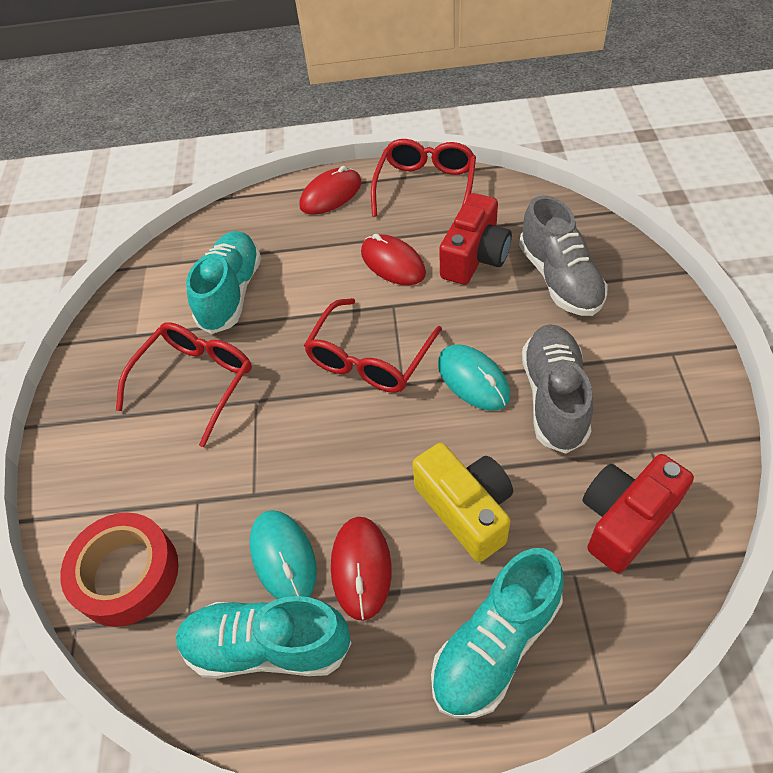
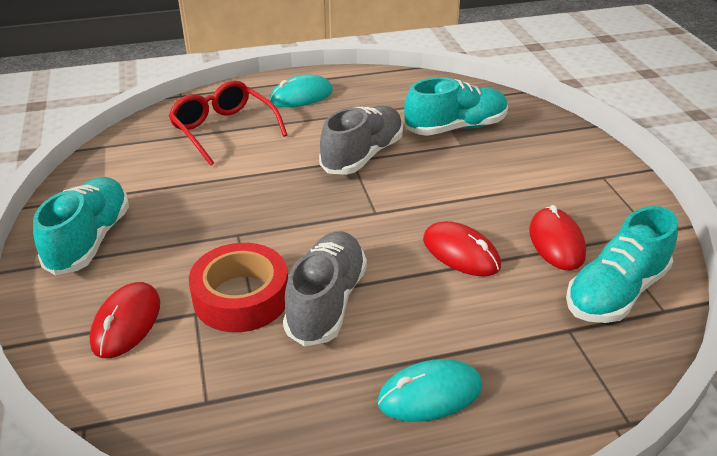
red camera: [439,193,512,285] [582,454,694,573] = 2 -> none = 0
red glasses: [116,322,252,447] [304,298,442,393] [371,139,476,217] = 3 -> [169,80,287,166] = 1
yellow camera: [412,443,513,562] = 1 -> none = 0

